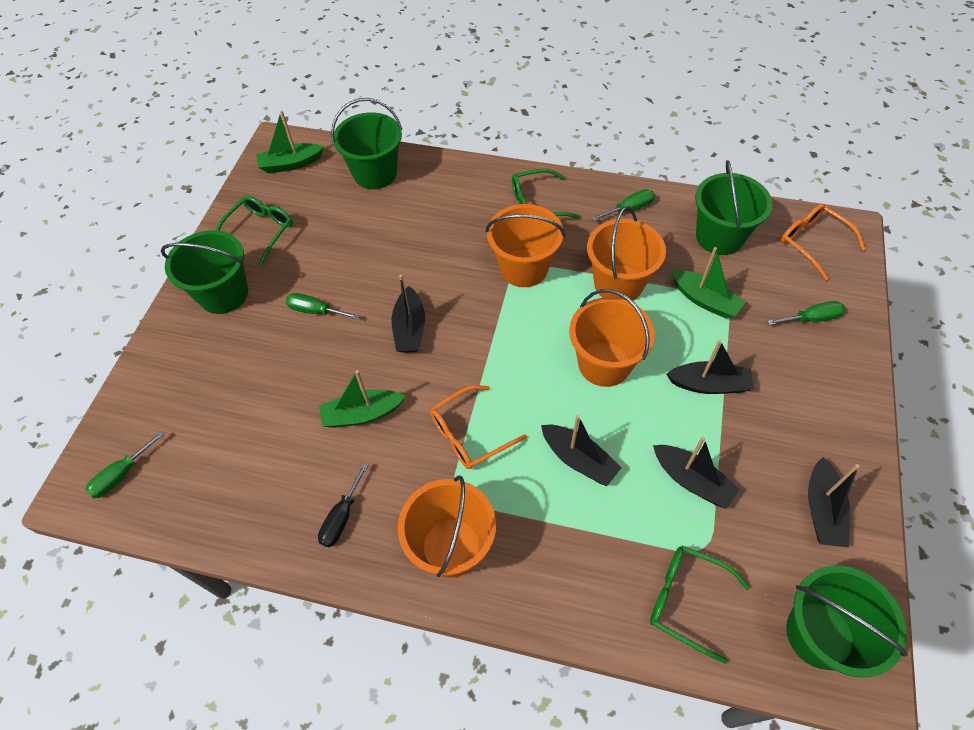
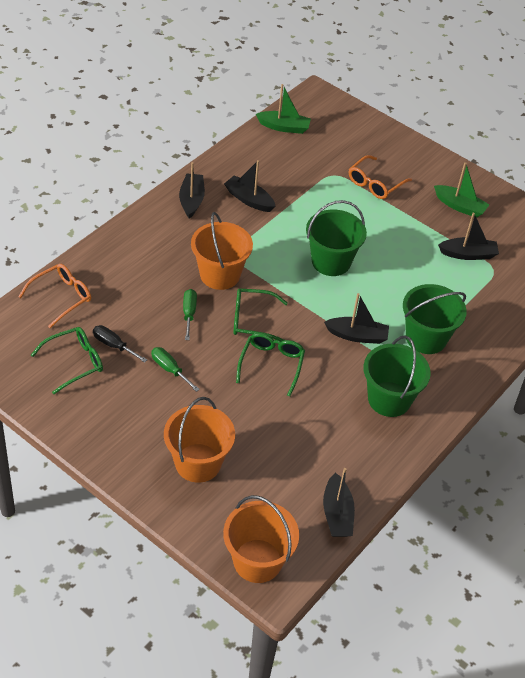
green boat: [256,111,324,173] [319,370,405,428] [671,247,746,319] = 3 -> [256,84,311,134] [434,162,489,218] = 2
green bucket: [161,230,248,314] [331,98,402,189] [695,160,772,255] [786,565,908,678] = 4 -> [306,200,367,276] [363,336,431,417] [403,284,467,354] = 3
green screwdriver: [85,431,165,499] [286,293,359,319] [592,189,655,221] [767,301,845,325] = 4 -> [151,347,200,392] [183,289,197,340] = 2
orange bucket: [398,475,496,578] [486,204,565,287] [569,289,655,387] [587,206,666,301] = 4 -> [164,397,235,483] [191,212,253,290] [223,495,299,583] = 3

